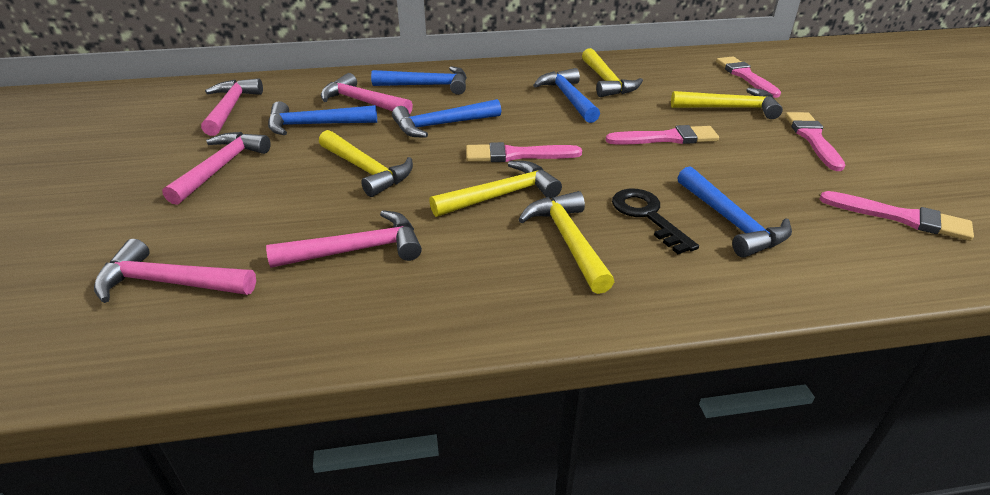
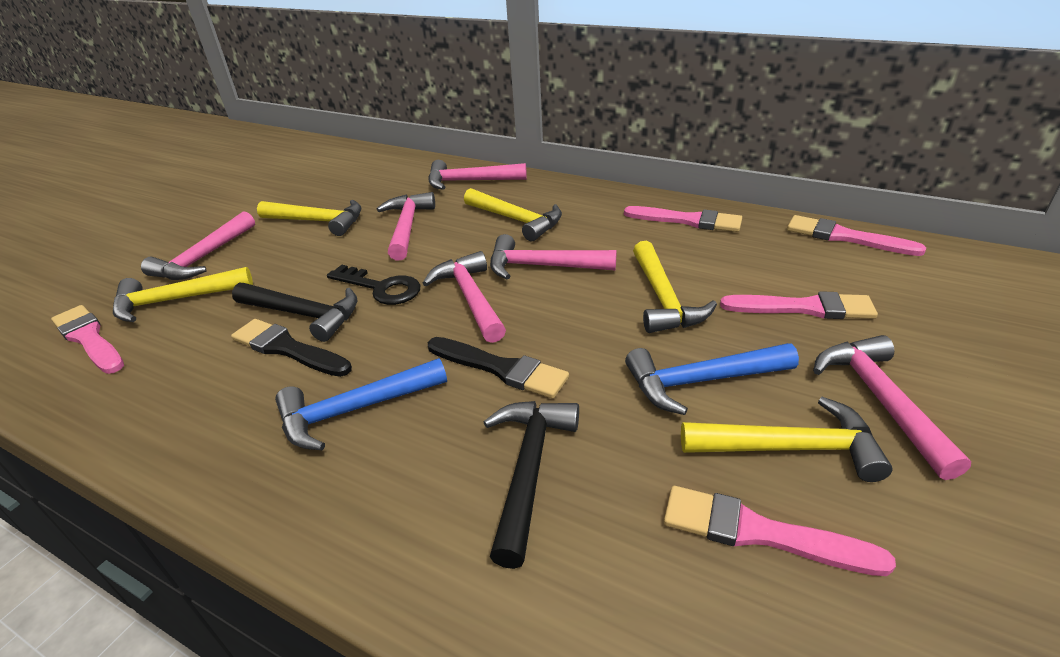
black brush: none = 0 -> [231,319,352,377] [428,337,569,399] = 2
black hammer: none = 0 -> [232,283,358,342] [484,401,579,569] = 2
blue hammer: [268,101,377,135] [371,66,467,95] [392,99,501,138] [533,68,600,123] [677,166,792,258] = 5 -> [275,358,447,450] [625,343,799,415] = 2
pink hammer: [94,239,256,303] [162,132,271,205] [201,78,263,136] [266,210,422,268] [321,73,413,114] = 5 -> [141,211,255,280] [377,192,435,261] [423,251,506,343] [428,160,527,190] [490,234,617,279] [813,335,971,480] = 6

